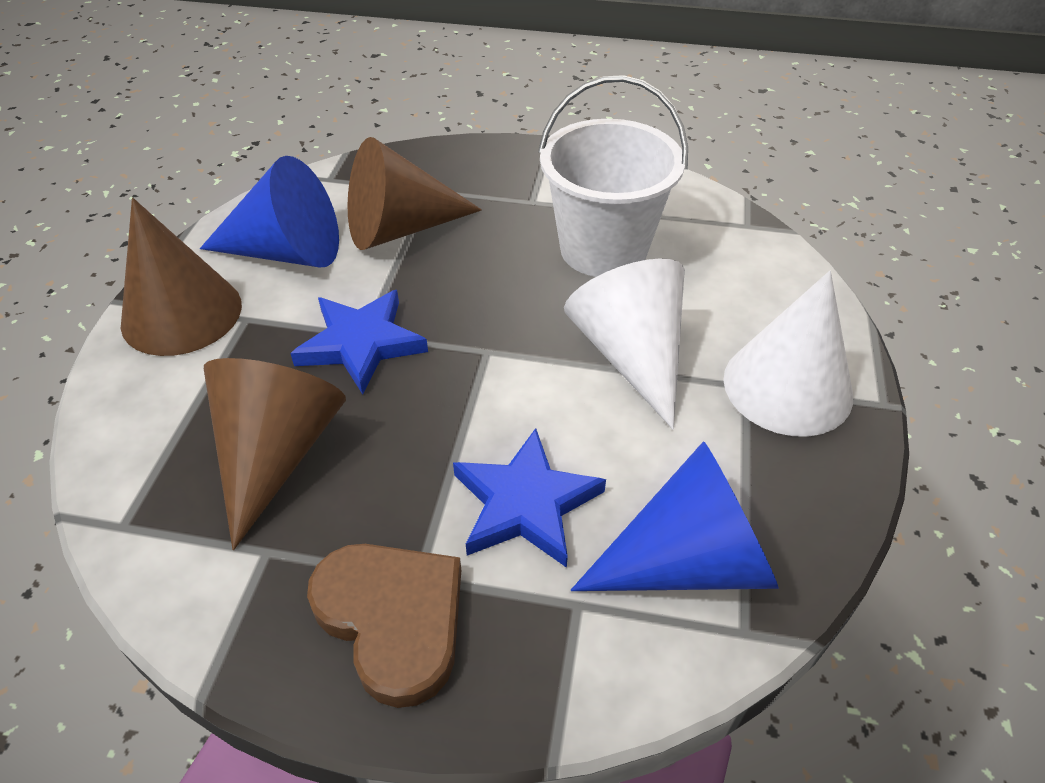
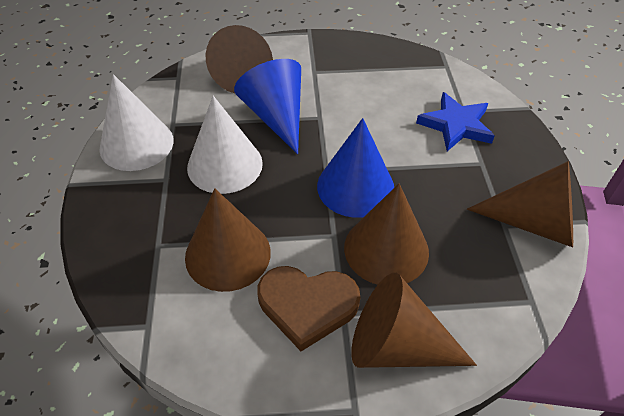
blue star: [290,290,428,395] [453,428,606,568] = 2 -> [416,92,495,151] = 1
brown cone: [121,198,242,356] [204,358,346,550] [348,137,482,250] = 3 -> [185,188,271,292] [206,25,273,93] [344,183,429,285] [351,273,477,368] [467,161,573,247] = 5
white bucket: [538,75,688,277] = 1 -> none = 0

